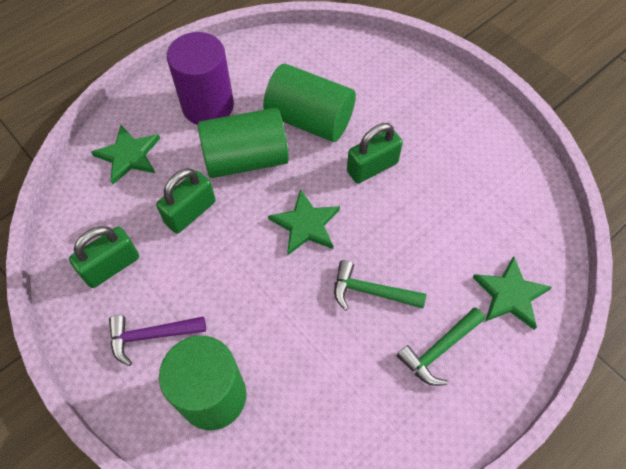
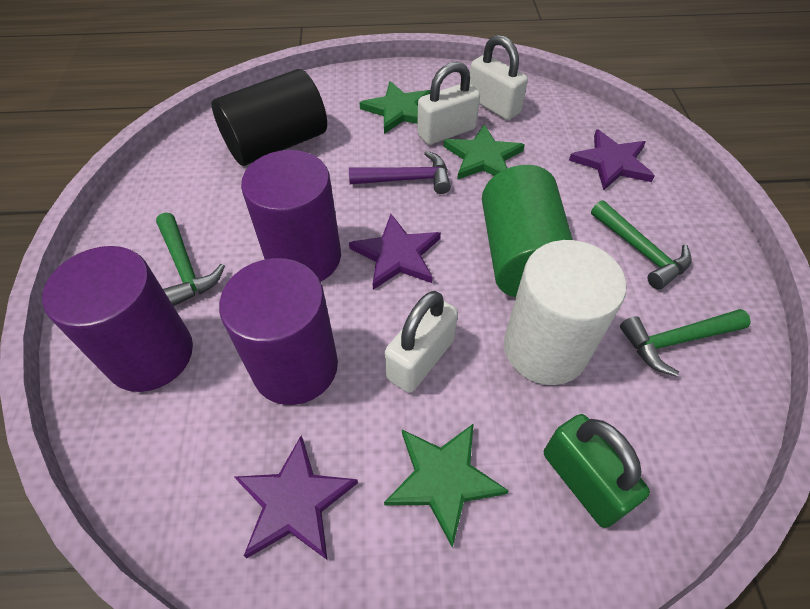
black cylinder: none = 0 -> [212,69,327,166] = 1
green cylinder: [159,336,246,430] [198,108,289,178] [263,64,356,142] = 3 -> [482,165,573,297] = 1
green hammer: [334,260,426,311] [397,307,485,386] = 2 -> [156,212,225,306] [591,200,692,289] [620,309,751,377] = 3
green padlock: [69,226,139,288] [156,168,216,233] [347,123,403,183] = 3 -> [544,414,650,528] = 1
purple cylinder: [167,32,234,125] = 1 -> [42,246,193,392] [219,258,338,405] [241,150,341,282] = 3
purple star: none = 0 -> [235,436,358,560] [349,214,441,290] [569,129,655,190] = 3
white cylinder: none = 0 -> [504,240,627,385] = 1
white padlock: none = 0 -> [385,291,458,393] [417,62,480,145] [470,35,528,120] = 3

